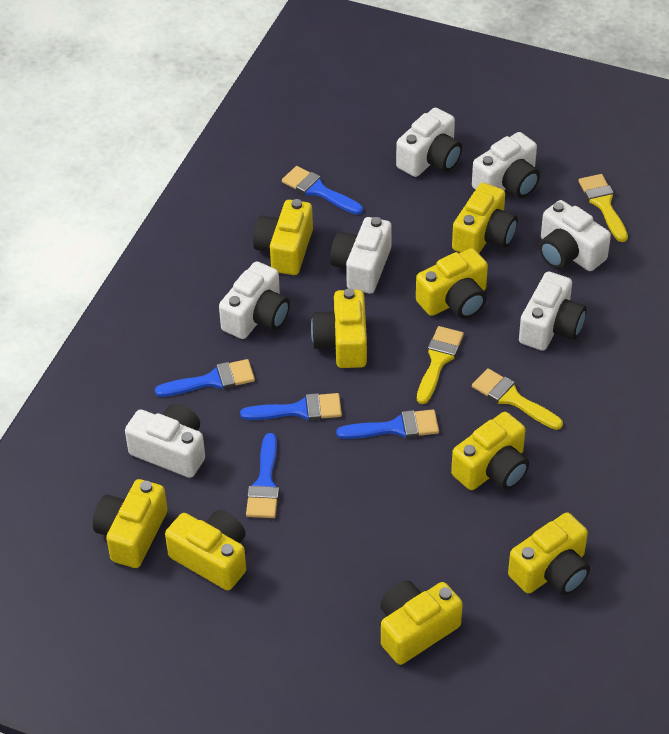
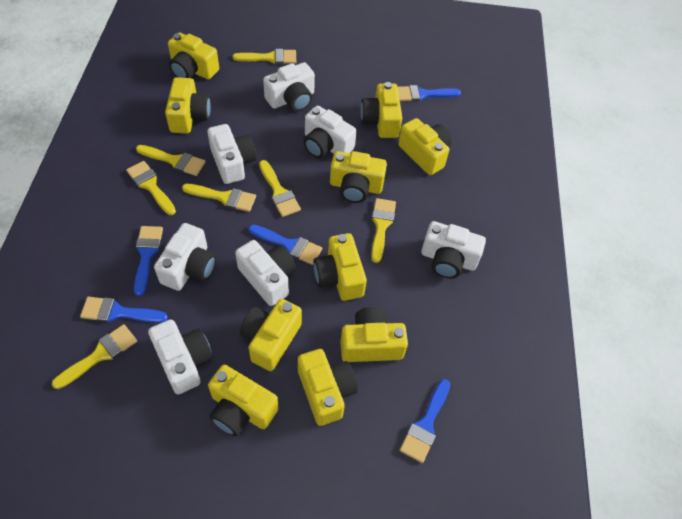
yellow brush: [417,326,464,404] [472,368,563,430] [579,174,628,242] = 3 -> [52,324,137,389] [126,161,176,215] [136,145,206,176] [182,184,256,212] [233,49,296,64] [259,160,301,217] [371,198,396,263] = 7
yellow camera: [93,479,168,568] [165,510,246,590] [253,199,313,275] [311,288,367,368] [380,580,463,665] [416,248,488,319] [451,412,529,490] [452,183,518,253] [508,512,590,595] = 9 -> [165,77,211,134] [168,32,219,79] [208,365,279,436] [240,299,302,371] [298,349,358,426] [313,233,367,301] [330,151,387,203] [341,307,408,362] [360,82,402,138] [398,118,452,175] = 10

